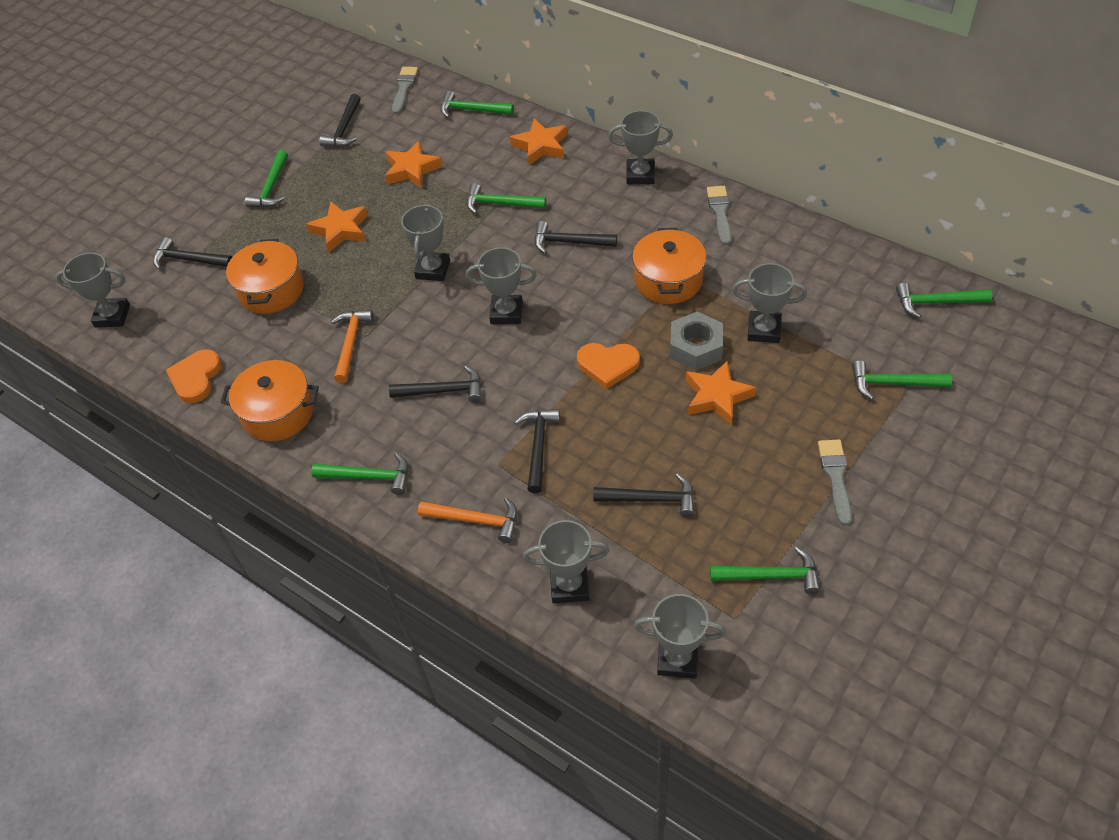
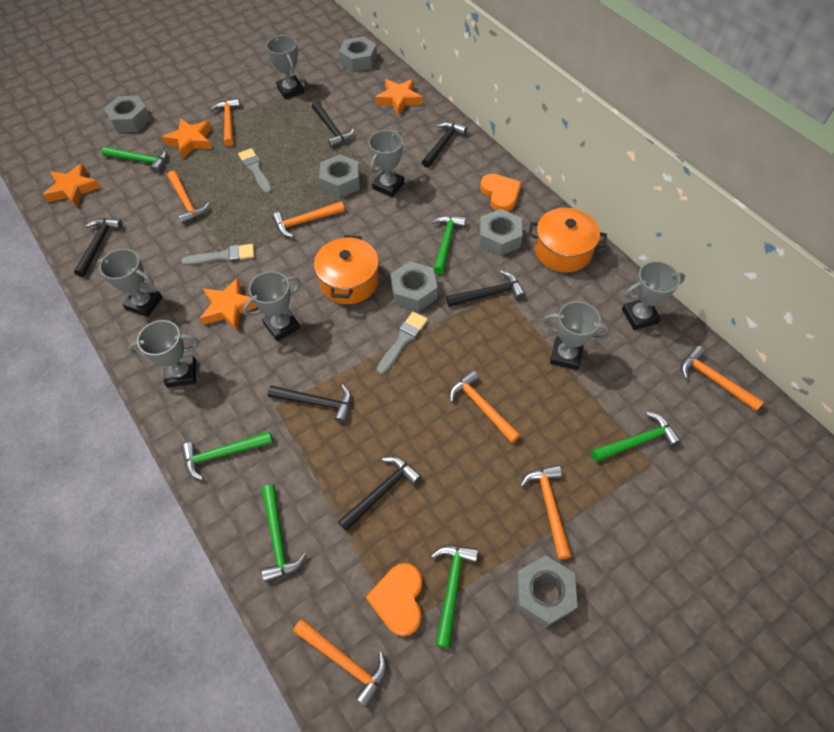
green hammer: [245,150,288,208] [311,452,408,495] [440,91,514,118] [467,183,546,214] [710,547,820,594] [852,360,952,400] [896,283,992,318] = 7 -> [102,147,167,173] [181,431,273,480] [262,485,307,582] [431,215,466,274] [431,545,478,648] [591,412,681,462] = 6
grey nut: [670,311,723,371] = 1 -> [104,96,151,132] [319,154,360,198] [339,36,377,72] [391,261,438,311] [479,209,523,256] [515,555,577,628] = 6
orange hammer: [331,310,374,383] [418,497,517,543] = 2 -> [167,171,210,224] [210,98,241,146] [272,202,345,237] [293,619,387,708] [449,370,520,443] [520,465,572,559] [681,346,764,411] = 7
orange pot: [220,360,319,441] [226,239,304,314] [632,228,706,304] = 3 -> [314,235,379,304] [528,208,607,272] = 2

